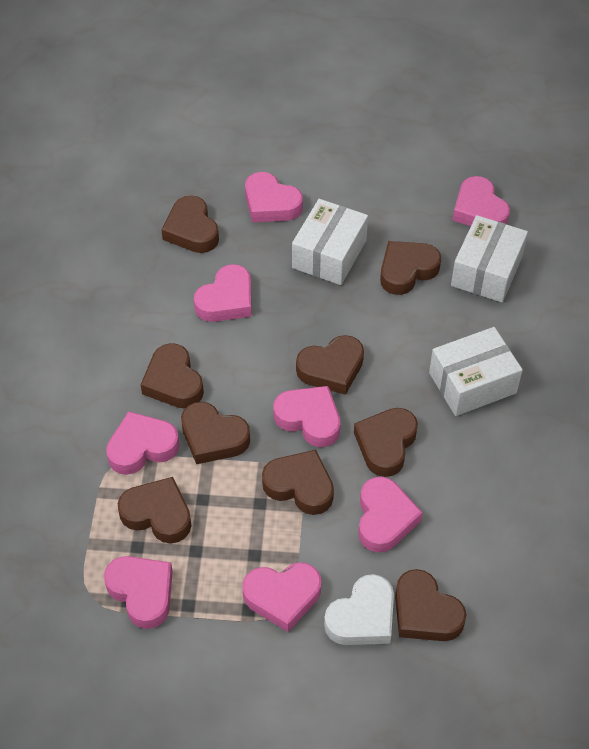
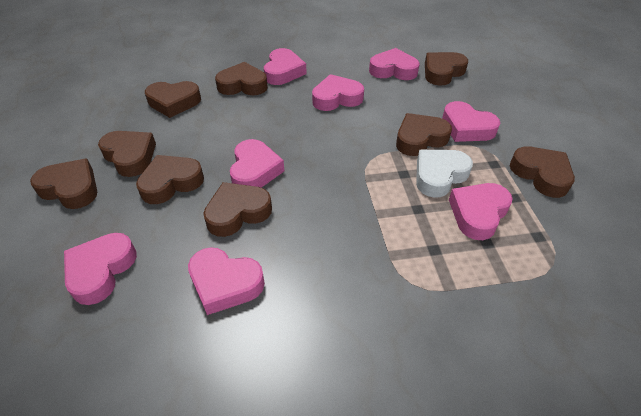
white box: [292,199,368,285] [429,327,523,416] [451,215,528,302] = 3 -> none = 0

